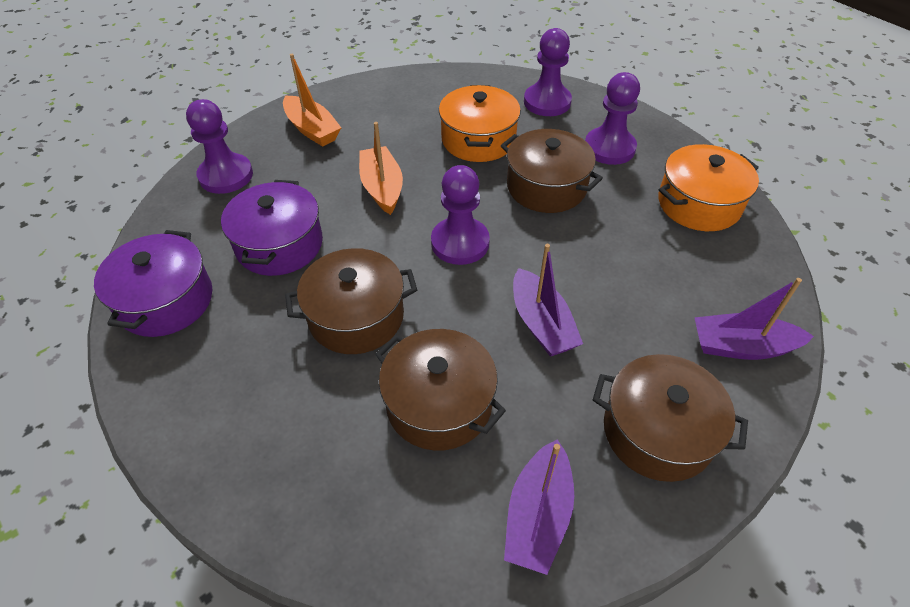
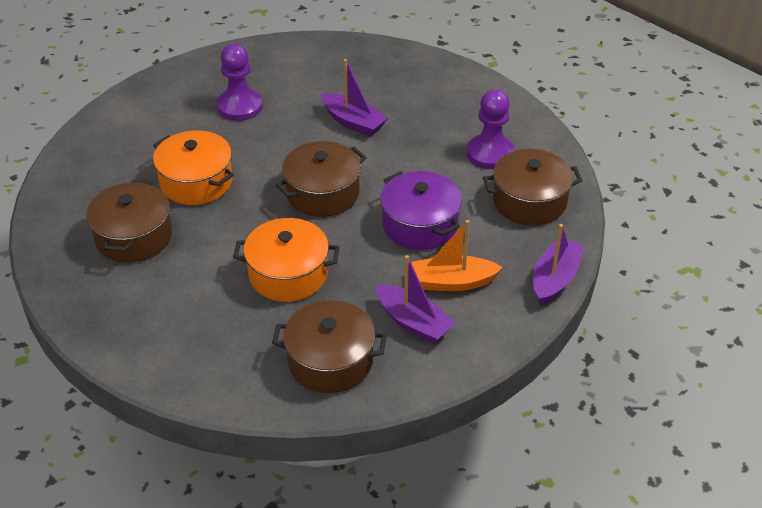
orange boat: [283,54,341,147] [359,122,403,215] = 2 -> [412,220,503,291] = 1
purple pawn: [186,99,253,194] [431,165,490,265] [524,28,572,116] [585,72,640,165] = 4 -> [217,44,263,121] [467,89,515,169] = 2
purple pot: [94,230,212,337] [221,180,323,276] = 2 -> [380,171,462,250] = 1

